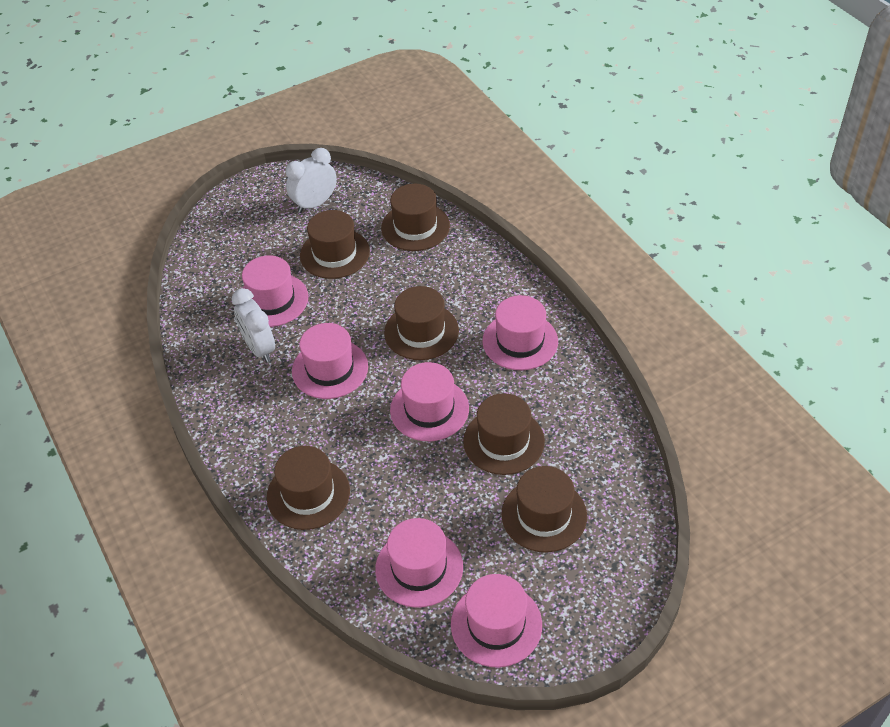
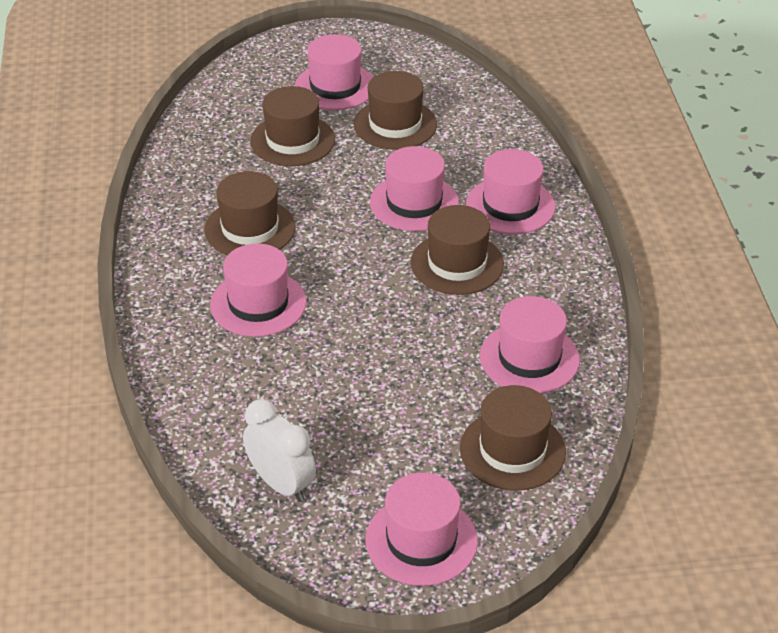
brown hat: [267,446,350,530] [300,210,370,279] [381,184,450,251] [384,286,459,360] [463,393,545,475] [501,466,587,552] = 6 -> [204,171,296,255] [250,86,335,166] [353,71,437,150] [411,205,504,295] [460,385,566,491] = 5
white clock: [232,288,275,363] [286,148,337,213] = 2 -> [243,399,316,502] = 1

